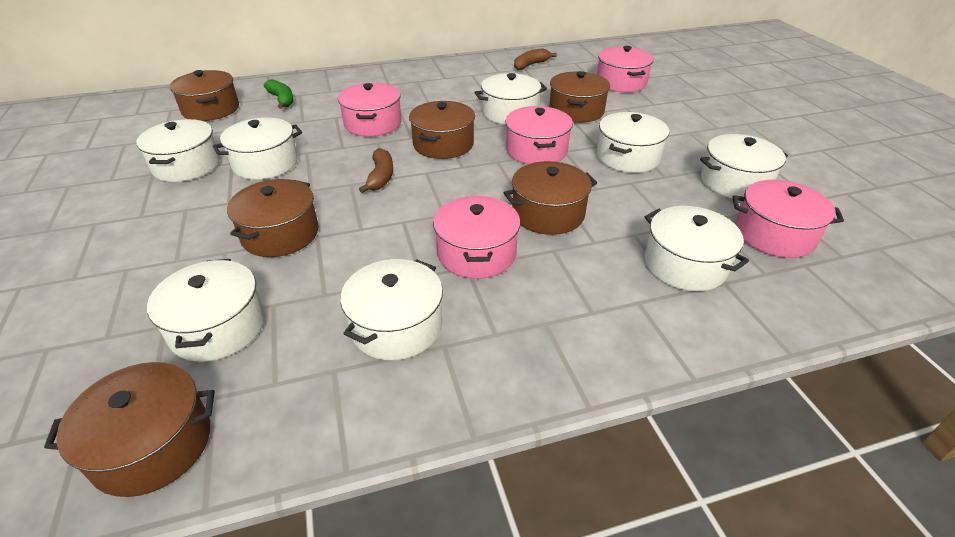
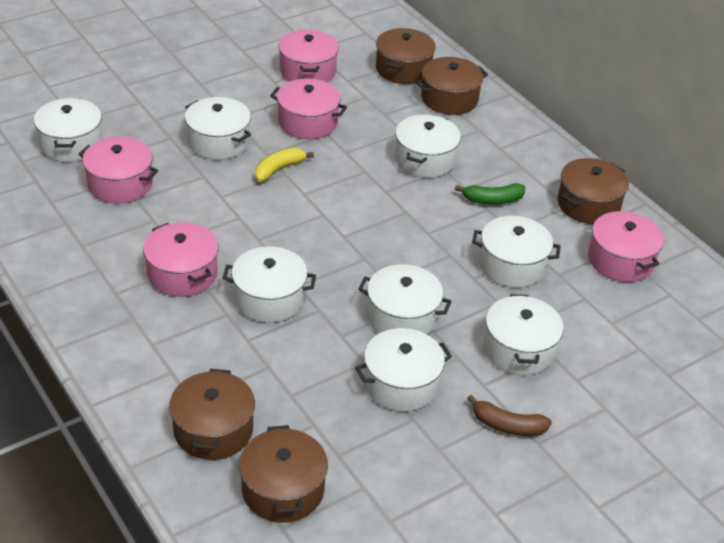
brown banana: [359,148,393,193] [514,48,557,70] = 2 -> [467,395,552,436] = 1
brown pot: [44,362,215,497] [170,70,239,121] [227,179,319,257] [409,101,475,159] [504,161,597,235] [549,71,610,123] = 6 -> [169,369,255,460] [239,425,328,523] [376,28,436,84] [416,57,488,115] [558,158,629,224] = 5
yellow banana: none = 0 -> [255,148,314,182] = 1

